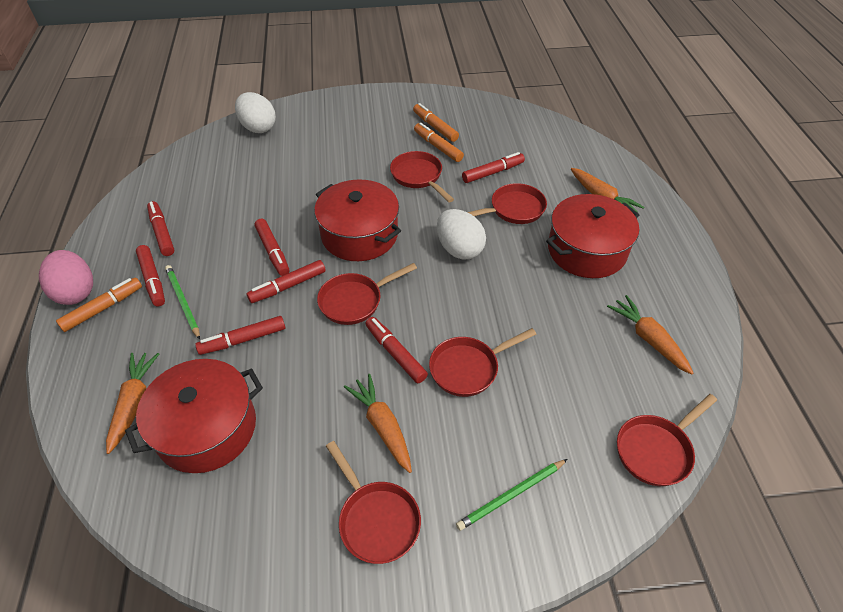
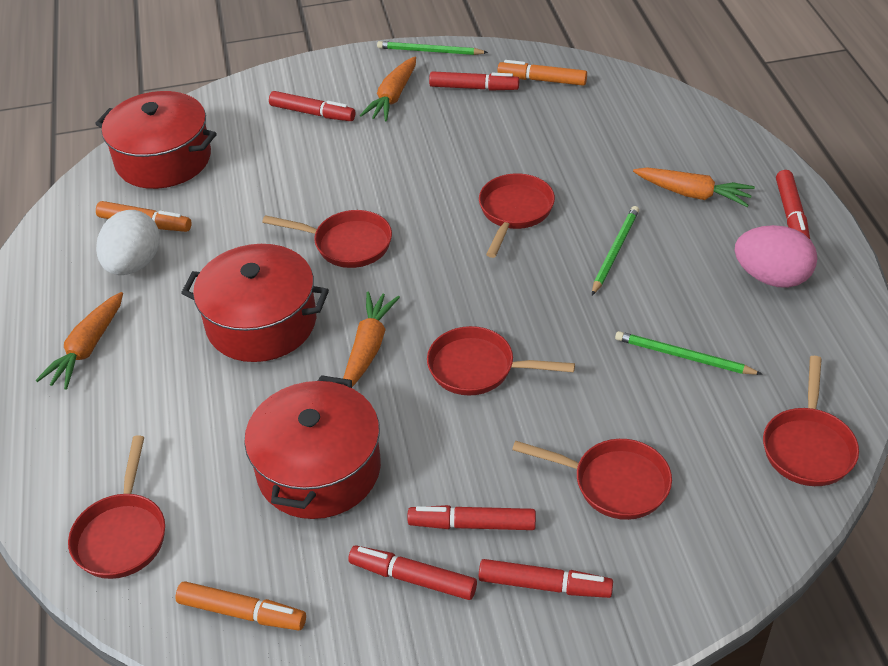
green pencil: [165,265,200,340] [456,459,567,531] = 2 -> [377,41,488,55] [592,206,639,295] [615,331,762,375] = 3
red marker: [136,245,165,306] [147,201,175,256] [195,316,285,355] [247,260,326,303] [254,218,289,276] [365,317,428,383] [462,152,525,183] = 7 -> [269,91,356,121] [348,545,477,600] [407,505,536,530] [429,71,519,91] [479,559,613,598] [776,170,810,239] = 6
white egg: [235,92,276,133] [437,209,486,260] = 2 -> [96,210,160,275] = 1

